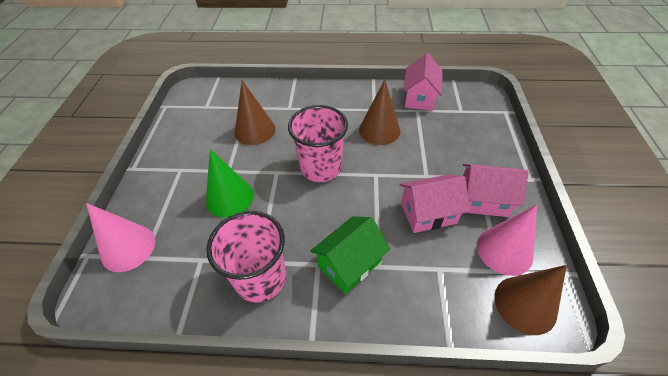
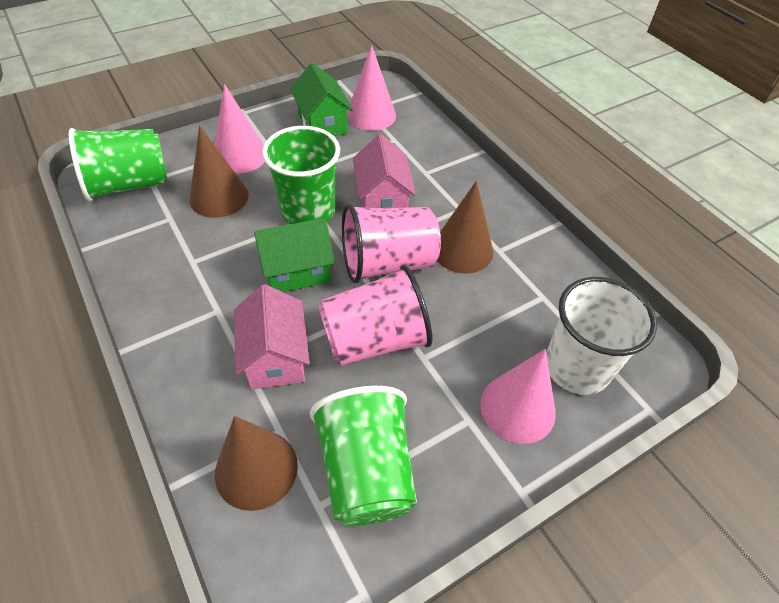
green cone: [206,149,254,218] = 1 -> none = 0
green cup: none = 0 -> [69,128,167,202] [262,126,340,224] [310,386,417,526] = 3
green house: [310,216,390,294] = 1 -> [254,218,335,292] [290,63,353,136] = 2
pink cone: [86,203,155,272] [477,205,537,276] = 2 -> [215,84,265,174] [347,45,396,131] [480,349,556,444] = 3
pink house: [400,174,470,233] [403,53,443,111] [463,164,529,217] = 3 -> [234,284,310,390] [353,134,416,208] = 2
white cup: none = 0 -> [546,277,657,395] = 1

